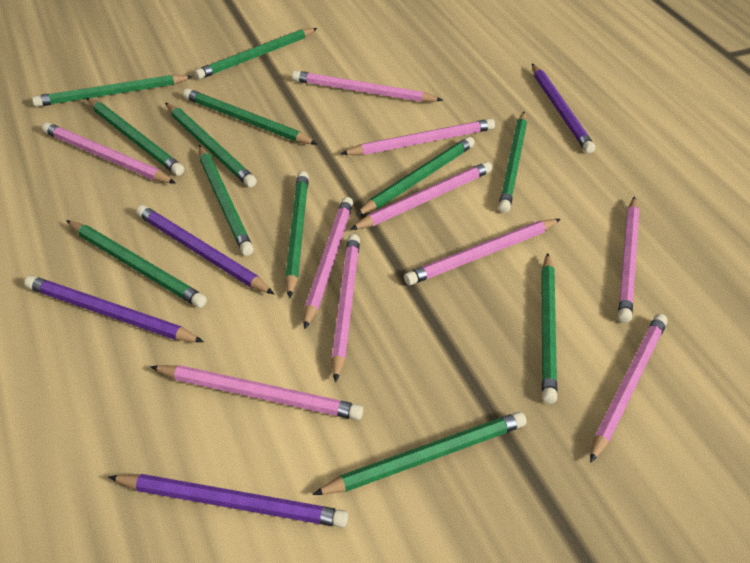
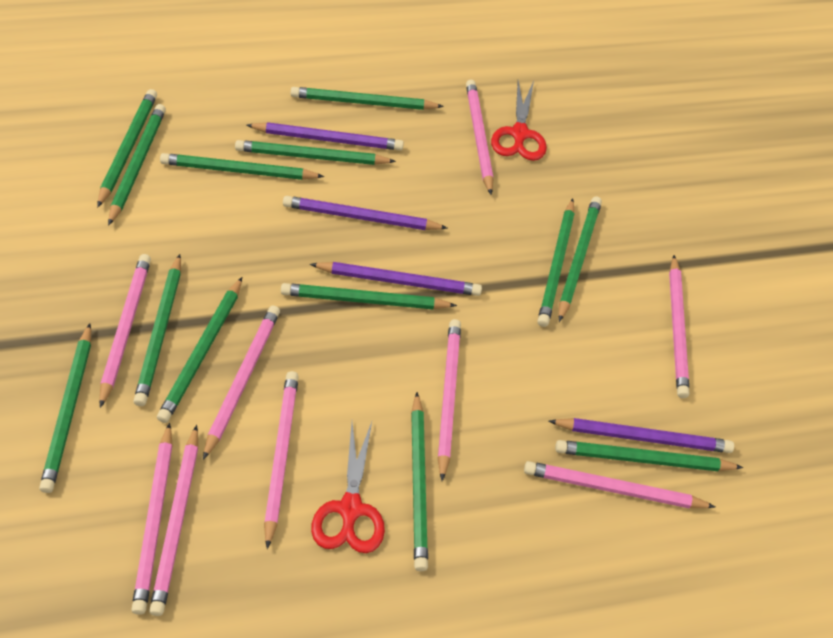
green pencil: [32,75,193,107] [66,220,207,308] [86,98,184,176] [165,102,257,187] [183,88,317,144] [194,28,317,80] [199,145,254,256] [285,171,309,298] [313,412,527,495] [355,137,475,216] [498,112,527,213] [541,253,557,404] = 12 -> [39,323,91,493] [97,89,157,208] [108,104,166,226] [134,254,181,406] [157,277,242,423] [160,153,324,180] [235,140,396,165] [281,283,457,309] [291,87,444,110] [411,392,428,571] [538,199,575,327] [555,440,743,471] [558,196,602,322] = 13
pink pencil: [42,122,176,184] [150,365,363,420] [292,70,443,102] [304,197,353,329] [331,234,360,382] [341,119,495,155] [350,162,492,230] [404,219,561,285] [590,314,667,463] [618,197,639,323] = 10 -> [99,254,151,408] [131,423,173,615] [149,425,198,616] [203,305,280,460] [264,371,299,549] [438,319,461,481] [466,80,493,195] [524,461,715,508] [669,255,689,398] = 9
red scissors: none = 0 -> [311,422,385,553] [491,81,547,161] = 2

